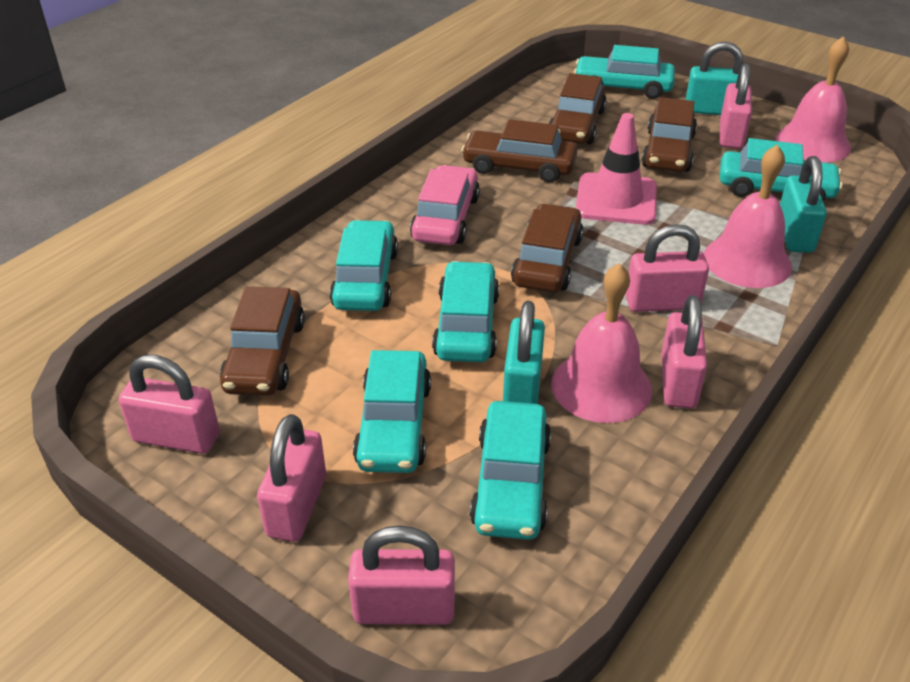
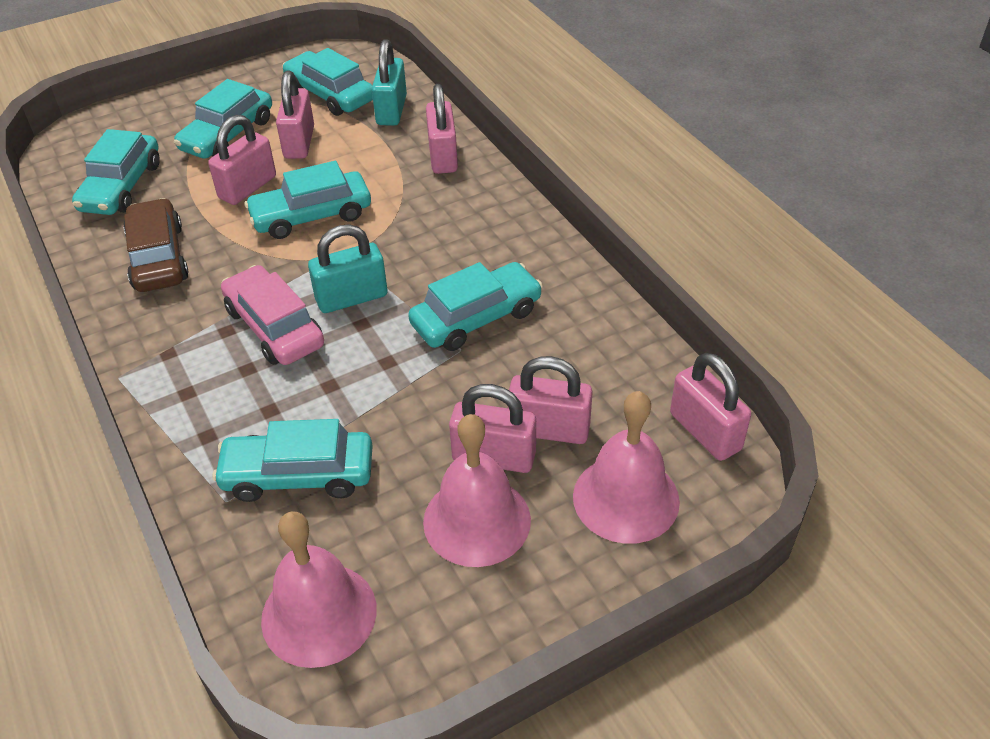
brown car: [220,286,305,396] [461,119,577,182] [511,203,583,292] [548,73,607,144] [642,97,697,172] = 5 -> [123,198,189,292] = 1
pink traffic cone: [576,113,657,225] = 1 -> none = 0
turquoise padlock: [503,301,545,404] [685,42,743,115] [780,156,827,253] = 3 -> [308,224,388,313] [372,39,407,126] = 2

